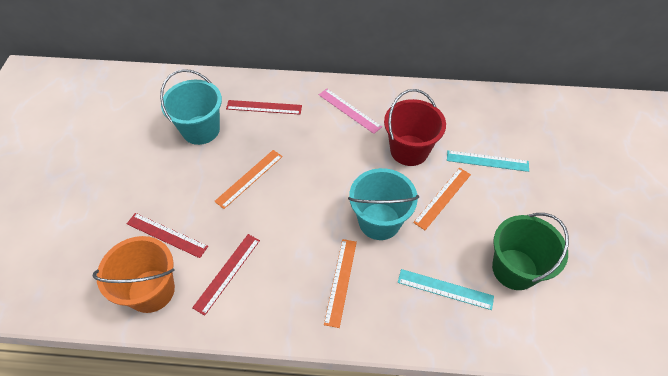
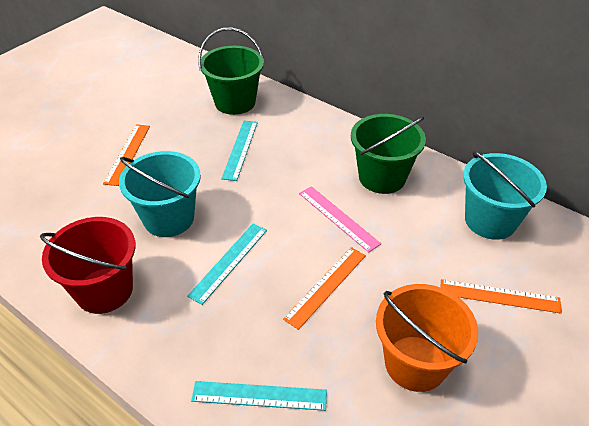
green bucket: [492,213,569,290] = 1 -> [198,27,264,115] [351,114,426,194] = 2
red ruler: [127,213,208,258] [192,234,260,316] [226,100,302,114] = 3 -> none = 0
turquoise ruler: [398,269,494,310] [447,150,529,172] = 2 -> [187,224,267,305] [191,381,327,411] [222,120,258,181] = 3

